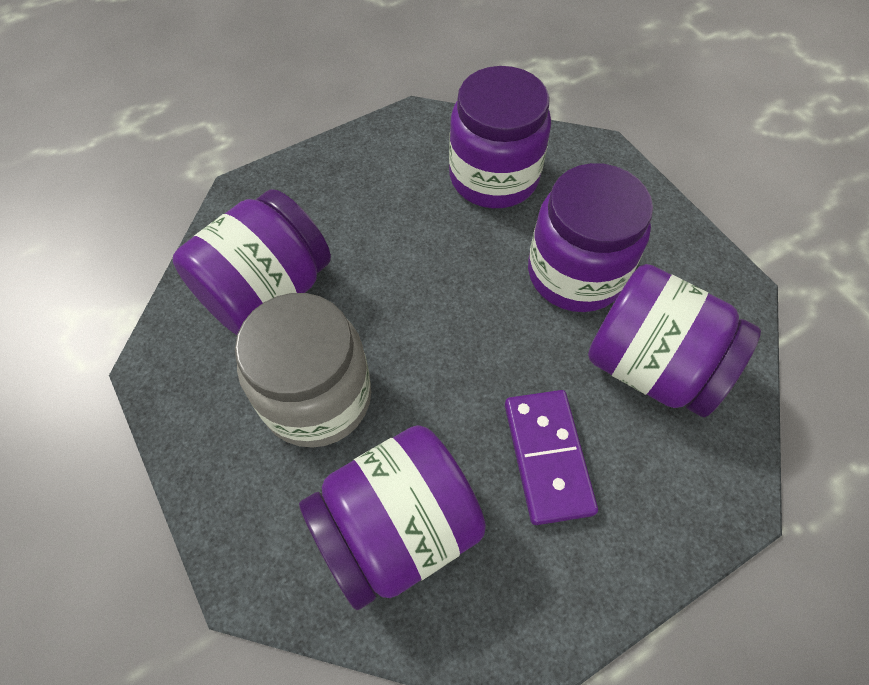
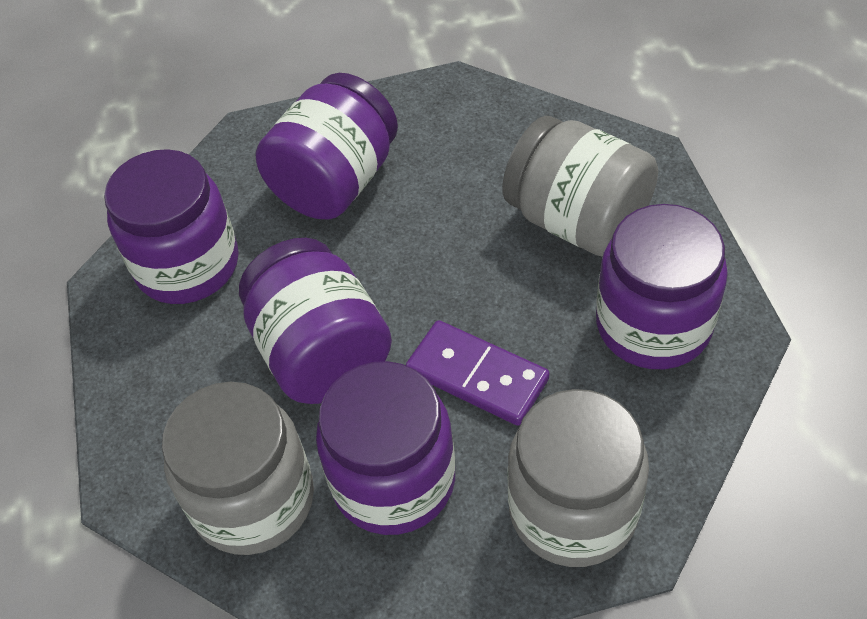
grey jar: [235,293,371,448] = 1 -> [162,382,314,555] [502,116,658,257] [507,389,649,567] = 3

